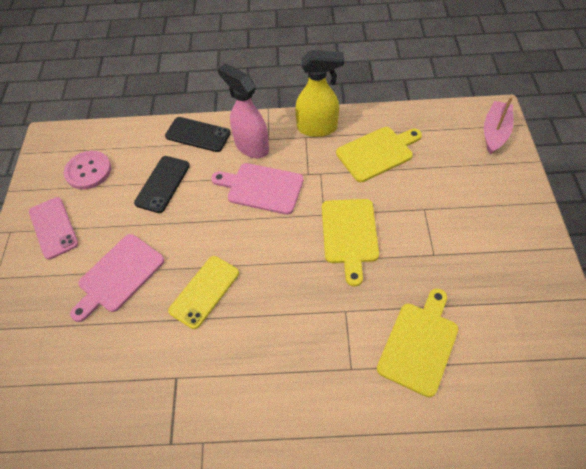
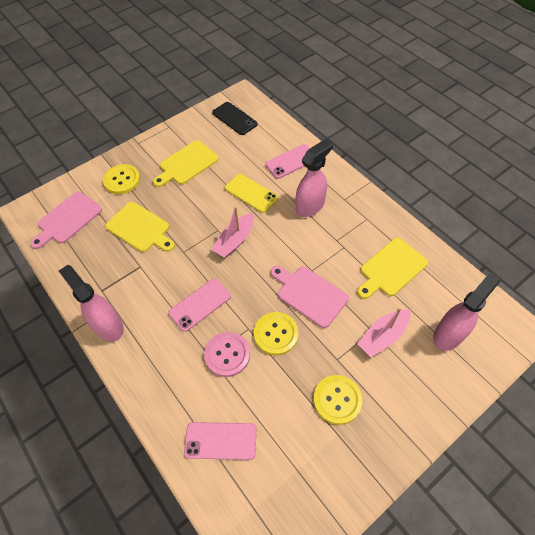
black phone: [134,156,190,213] [165,117,231,152] = 2 -> [212,102,258,135] = 1
pink boat: [484,97,513,154] = 1 -> [211,207,254,258] [357,308,411,357] = 2
pink phone: [29,197,78,260] = 1 -> [169,278,231,332] [184,422,256,460] [265,144,310,179] = 3
pink spray bottle: [218,63,269,158] = 1 -> [59,265,124,342] [296,138,333,217] [433,272,500,351] = 3
yellow button: none = 0 -> [103,164,140,194] [254,312,298,355] [314,375,362,425] = 3
yellow spray bottle: [295,50,344,137] = 1 -> none = 0

